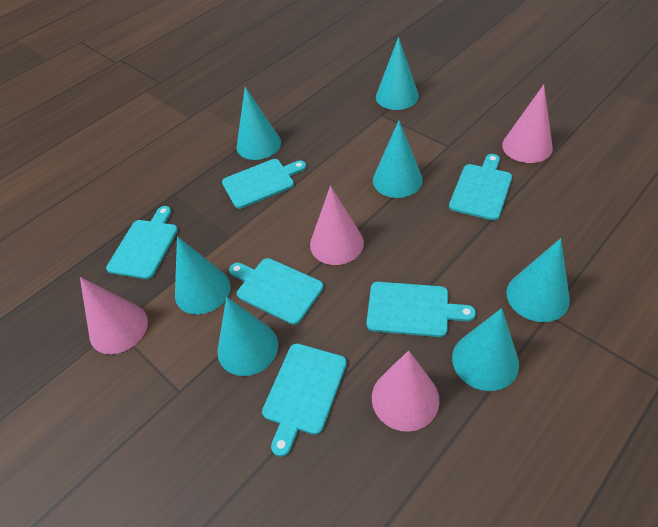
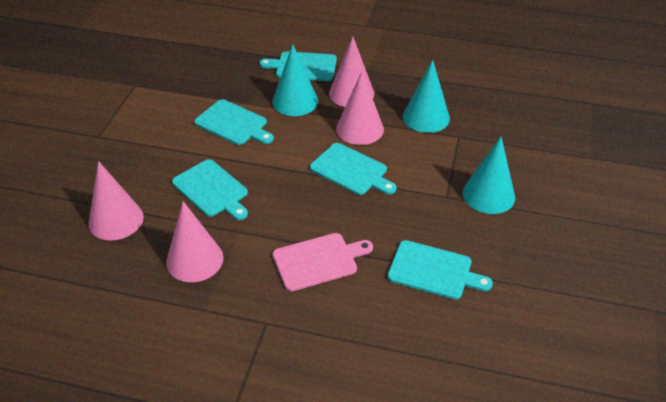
pink cutting board: none = 0 -> [273,233,373,291] = 1
turquoise cone: [175,236,231,314] [217,297,278,376] [236,87,281,160] [373,121,423,198] [376,37,419,110] [452,308,519,391] [506,238,570,322] = 7 -> [272,44,318,116] [403,60,450,133] [463,137,515,214] = 3
turquoise cutting board: [106,206,178,279] [222,159,306,209] [229,258,324,325] [262,343,347,457] [366,282,476,337] [449,154,512,221] = 6 -> [172,159,248,220] [194,99,274,145] [259,51,337,81] [310,143,396,195] [388,240,493,299] = 5

